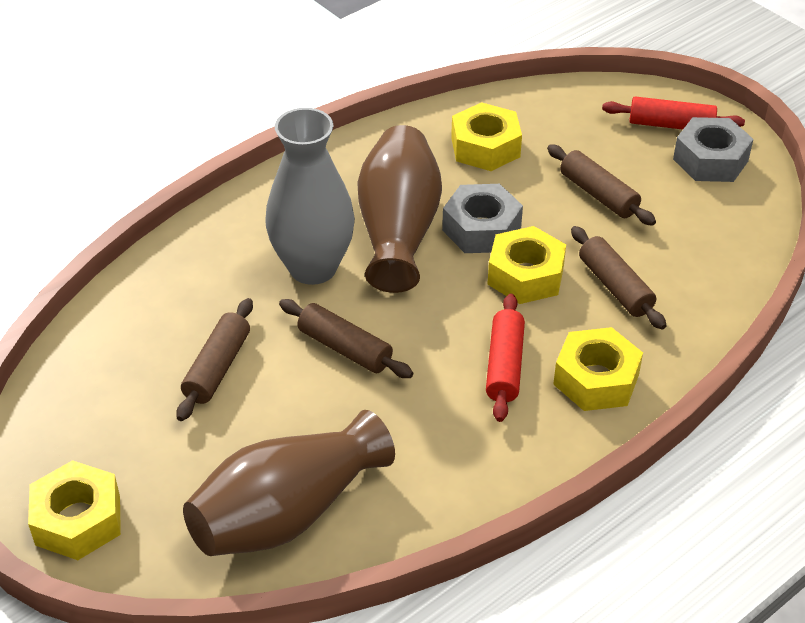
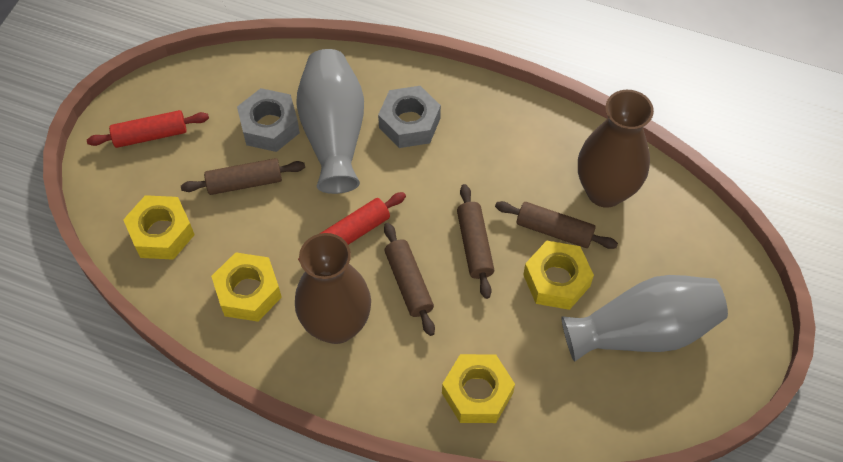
grey vase: [265,108,355,285] = 1 -> [296,49,364,194] [561,275,728,362] = 2

